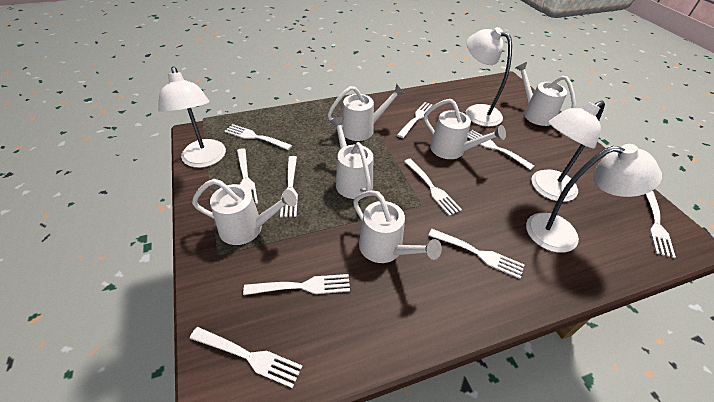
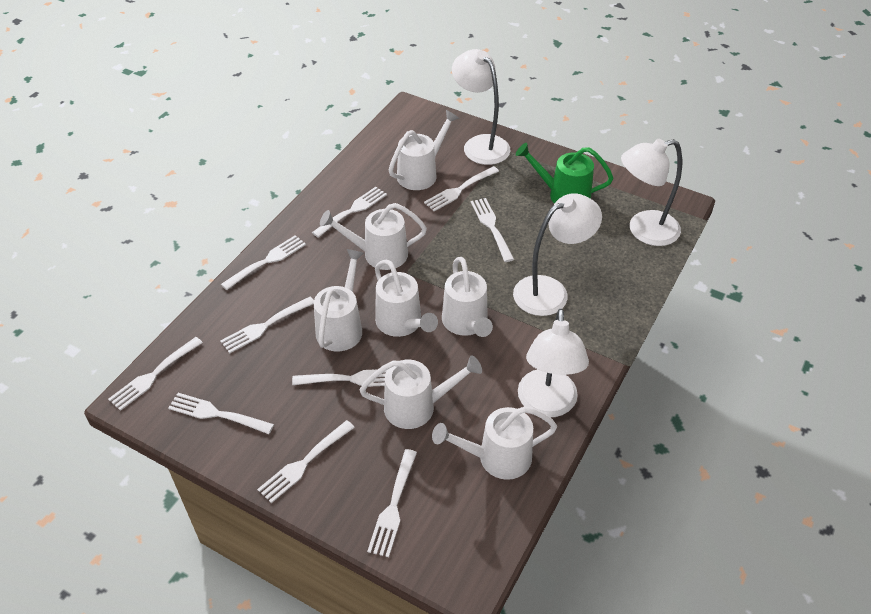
green watering can: none = 0 -> [516,143,613,204] = 1
white watering can: [192,179,297,245] [327,84,405,141] [330,117,373,199] [353,190,442,263] [424,99,506,159] [515,62,576,126] = 6 -> [314,249,364,352] [320,203,427,270] [360,356,482,429] [375,259,438,337] [389,110,459,190] [432,406,557,480] [442,257,493,337] = 7

